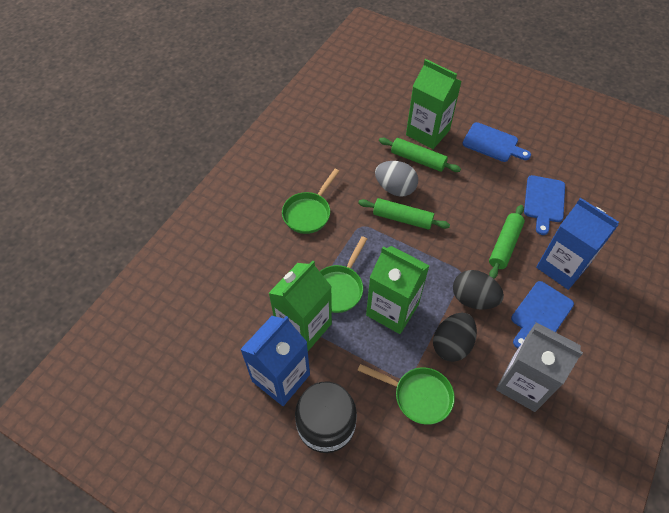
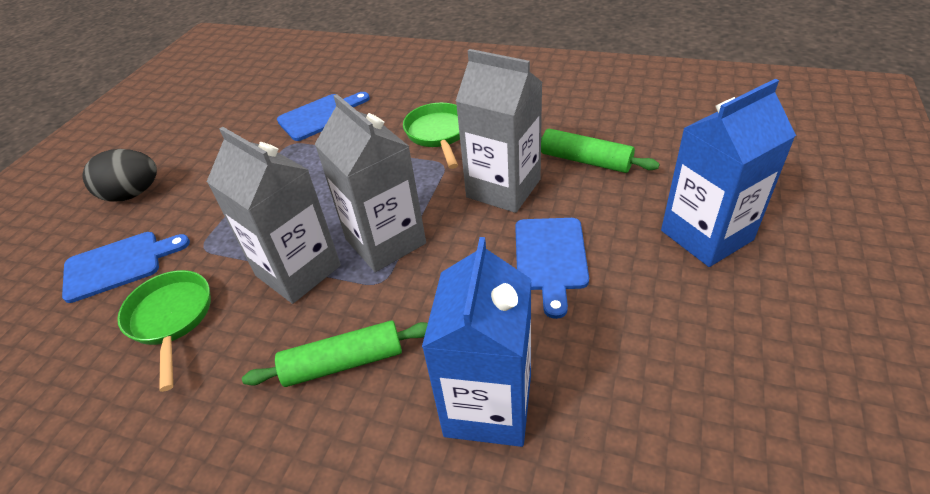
black egg: [433,313,477,362] [453,270,504,309] = 2 -> [82,149,157,202] = 1
black jar: [295,382,357,453] = 1 -> none = 0
green carton: [269,260,332,351] [366,246,430,334] [406,59,462,149] = 3 -> none = 0
green pan: [282,169,340,234] [320,236,367,313] [357,364,455,425] = 3 -> [117,270,211,392] [403,103,460,169] = 2
green rolling pin: [358,198,450,230] [379,138,461,172] [489,205,525,279] = 3 -> [242,321,428,387] [541,129,660,173] = 2
grey carton: [496,322,583,412] = 1 -> [207,127,341,304] [315,94,426,272] [456,49,542,213] = 3
grey egg: [375,161,418,197] = 1 -> none = 0

